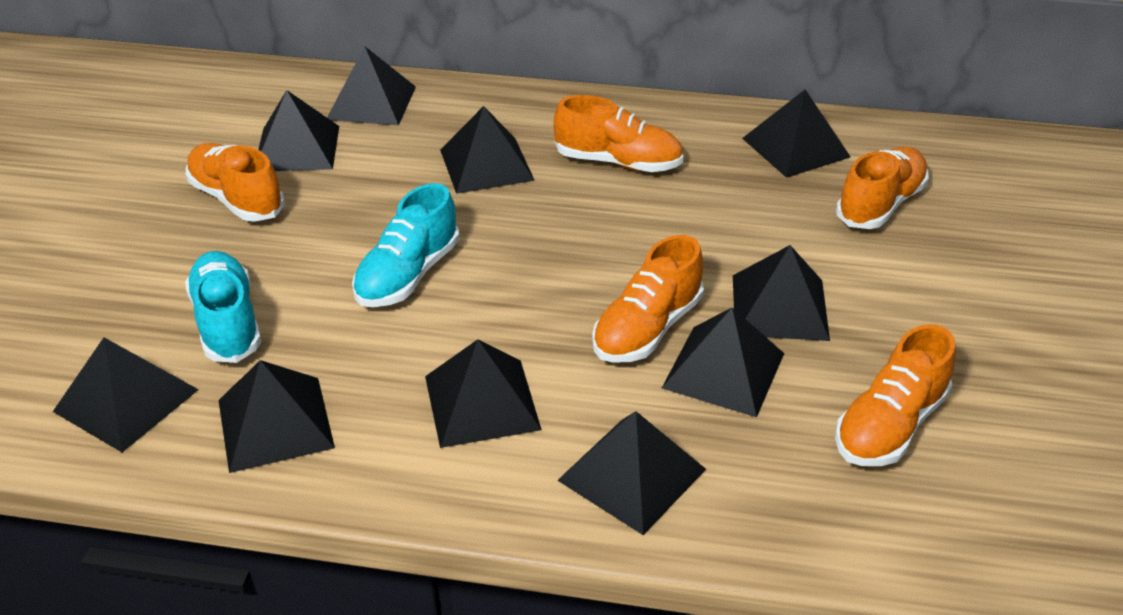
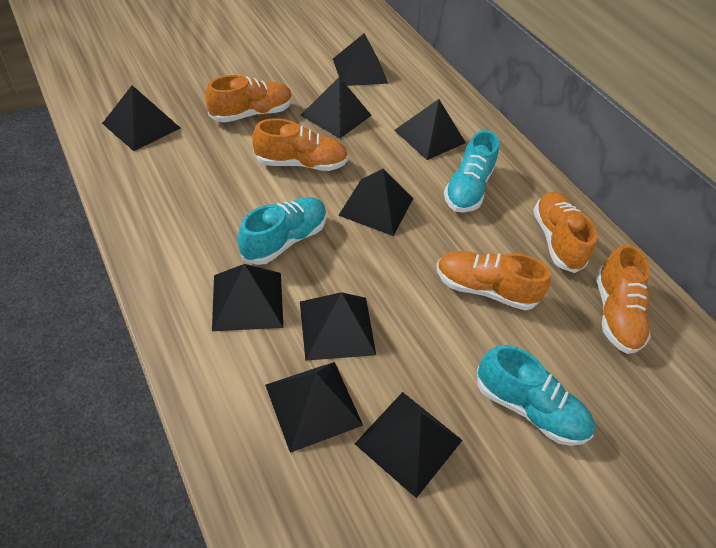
black pyramid: [53,337,199,452] [218,360,335,473] [258,90,339,171] [327,46,416,126] [425,339,542,448] [440,106,535,194] [557,411,706,535] [662,308,784,417] [733,245,830,341] [742,89,850,178] = 10 -> [102,85,181,151] [212,264,283,331] [265,362,363,453] [300,77,372,138] [300,292,376,361] [333,33,389,86] [338,169,413,236] [355,392,462,498] [394,99,466,160] = 9
turquoise shoe: [185,251,261,363] [352,183,459,307] = 2 -> [238,197,327,265] [444,130,499,212] [477,345,595,446] = 3

